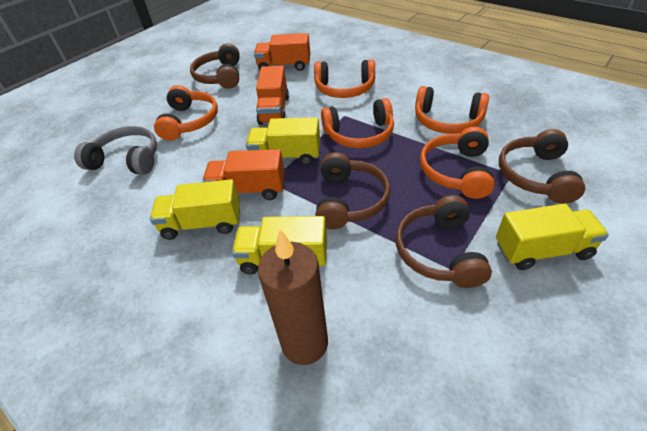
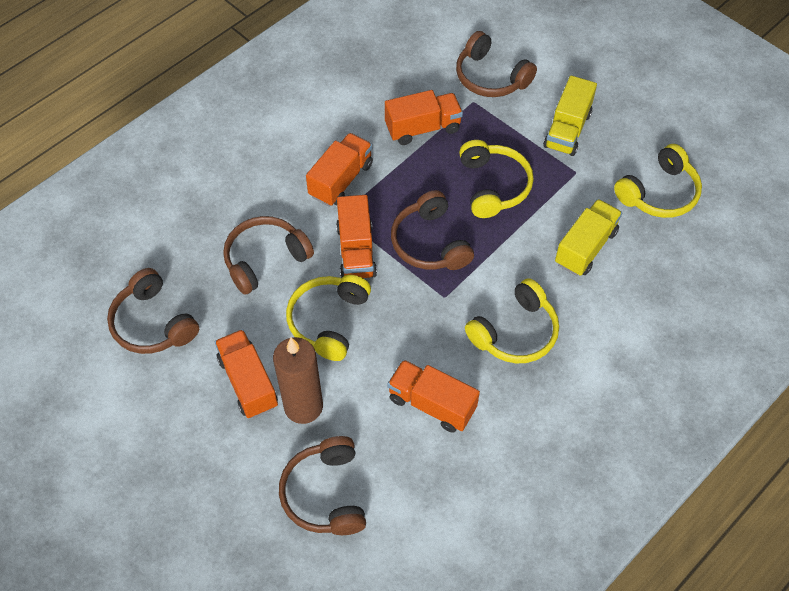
brown headphones: [190,43,240,89] [315,152,391,229] [396,195,492,288] [499,129,585,204] = 4 -> [107,268,199,354] [223,216,314,295] [279,436,366,535] [391,190,474,270] [456,31,537,97] = 5
grey headphones: [74,126,157,175] = 1 -> none = 0
orange headphones: [154,85,218,141] [314,59,375,98] [321,98,394,148] [415,86,489,134] [420,127,495,199] = 5 -> none = 0
orange truck: [202,149,285,200] [254,33,310,71] [256,66,289,125] = 3 -> [215,329,278,418] [306,133,373,206] [336,195,377,278] [385,90,463,145] [387,360,480,433] = 5
yellow headphones: none = 0 -> [286,275,371,361] [459,140,534,218] [465,278,559,364] [614,144,702,218] = 4
yellow truck: [150,179,240,240] [232,216,327,274] [246,117,320,165] [496,203,609,270] = 4 -> [543,76,597,156] [555,199,622,276] = 2

